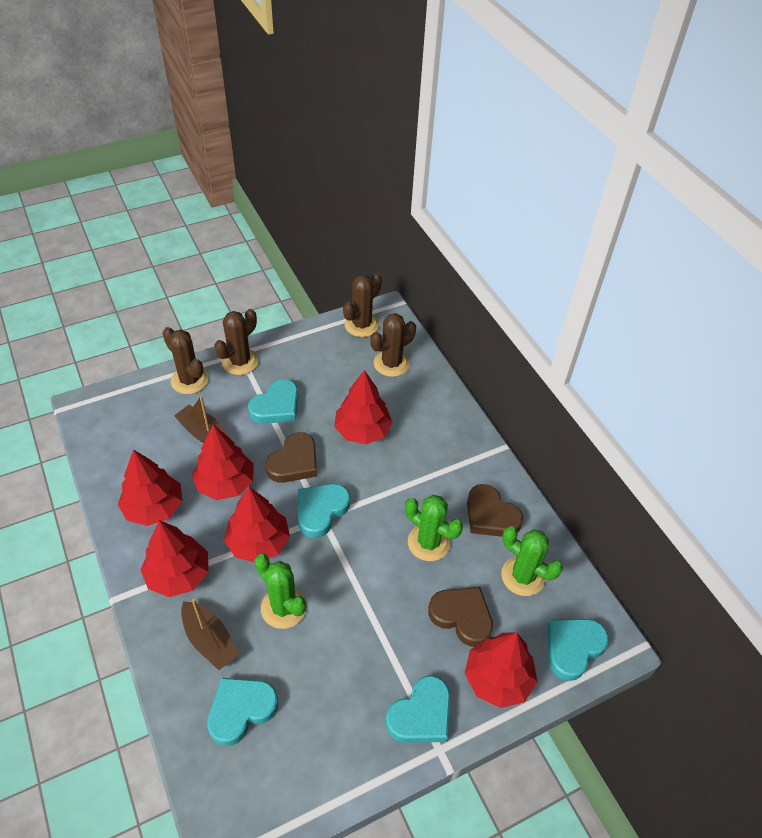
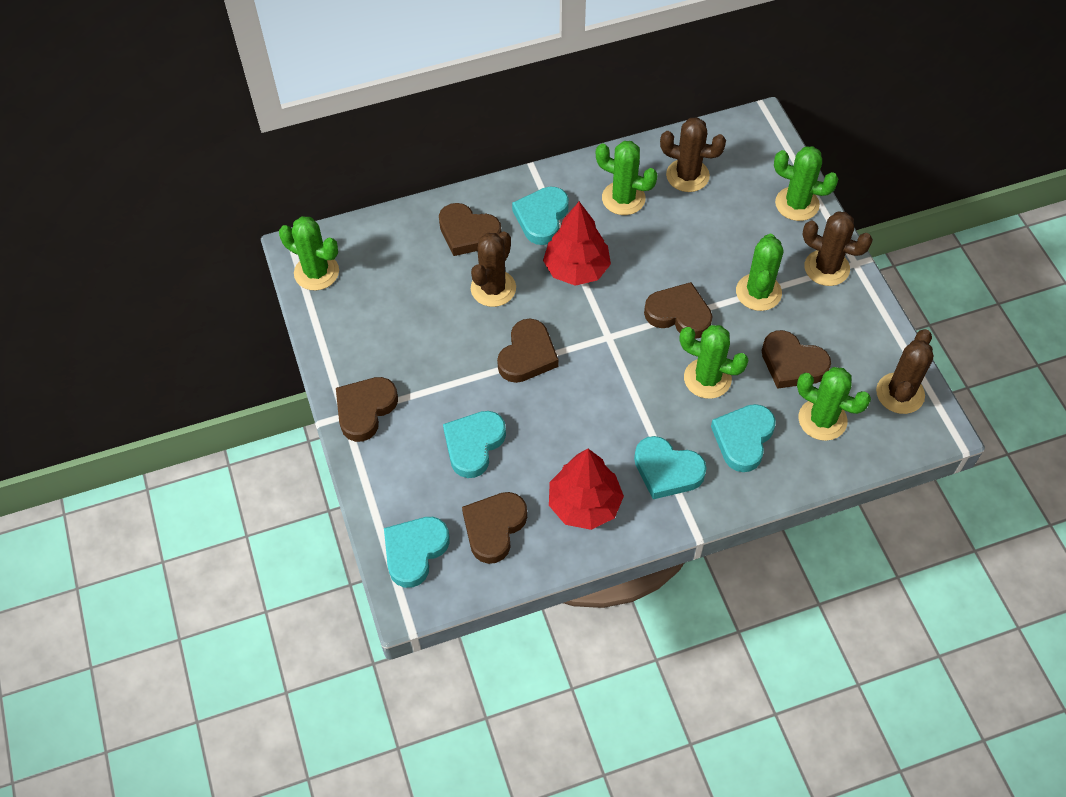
brown boat: [174,396,229,443] [181,599,239,670] = 2 -> none = 0
brown heart: [265,432,317,483] [428,587,493,647] [467,484,523,537] = 3 -> [336,377,398,442] [439,203,501,256] [462,492,527,564] [497,319,559,383] [644,282,713,339] [762,330,831,389] = 6
green cactus: [254,554,307,629] [405,495,463,561] [501,526,563,596] = 3 -> [279,216,339,291] [596,141,658,215] [680,325,748,399] [736,234,783,311] [774,146,838,221] [797,367,871,441] = 6
red tree: [118,449,183,526] [141,520,208,597] [192,425,254,500] [224,487,290,563] [334,370,393,444] [465,633,537,708] = 6 -> [543,202,611,286] [549,449,624,530] = 2

